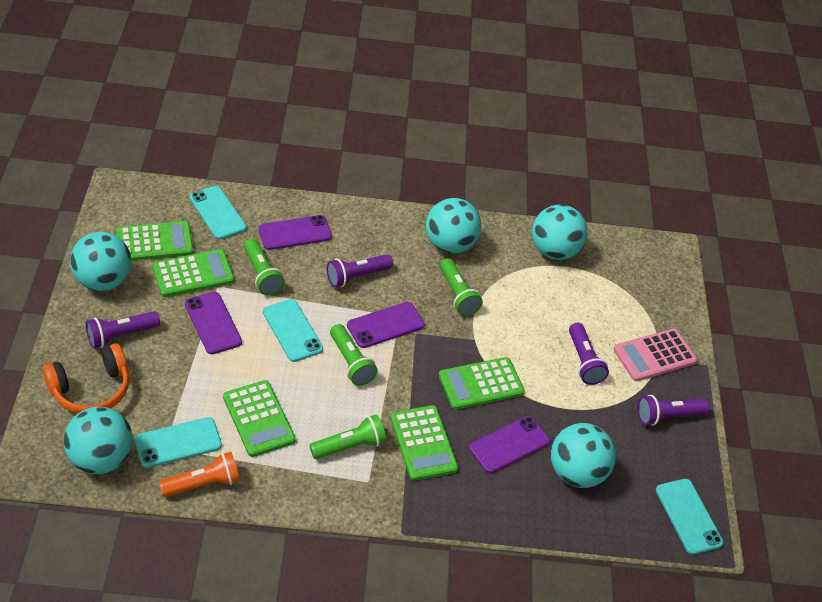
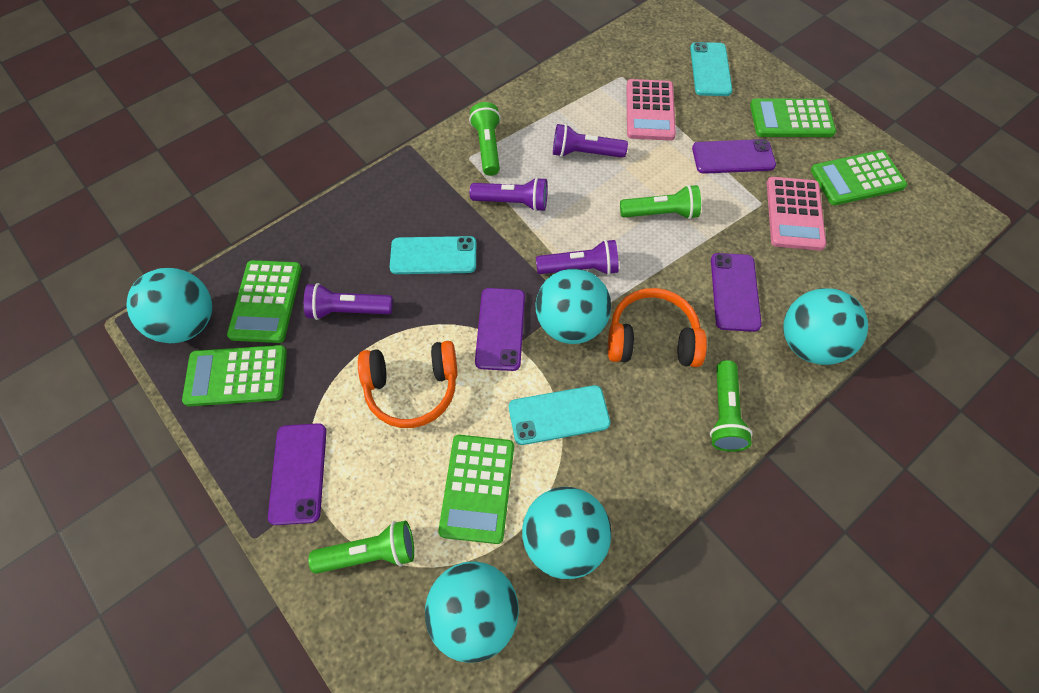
orange flashlight: [159,452,240,497] = 1 -> none = 0
orange headphones: [43,343,129,413] = 1 -> [358,341,458,428] [608,288,707,367] = 2
pink calculator: [613,328,697,381] = 1 -> [627,79,676,141] [767,177,826,251] = 2
turquoise phone: [135,417,222,468] [189,186,247,239] [263,299,323,362] [656,479,724,555] = 4 -> [390,236,476,274] [509,385,610,445] [690,42,732,96] = 3

